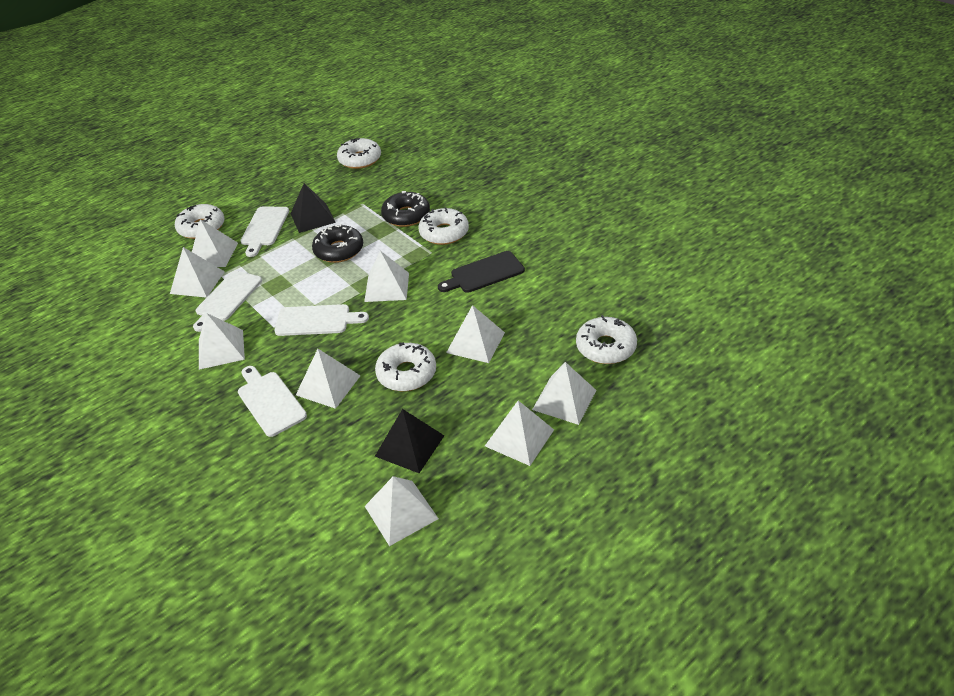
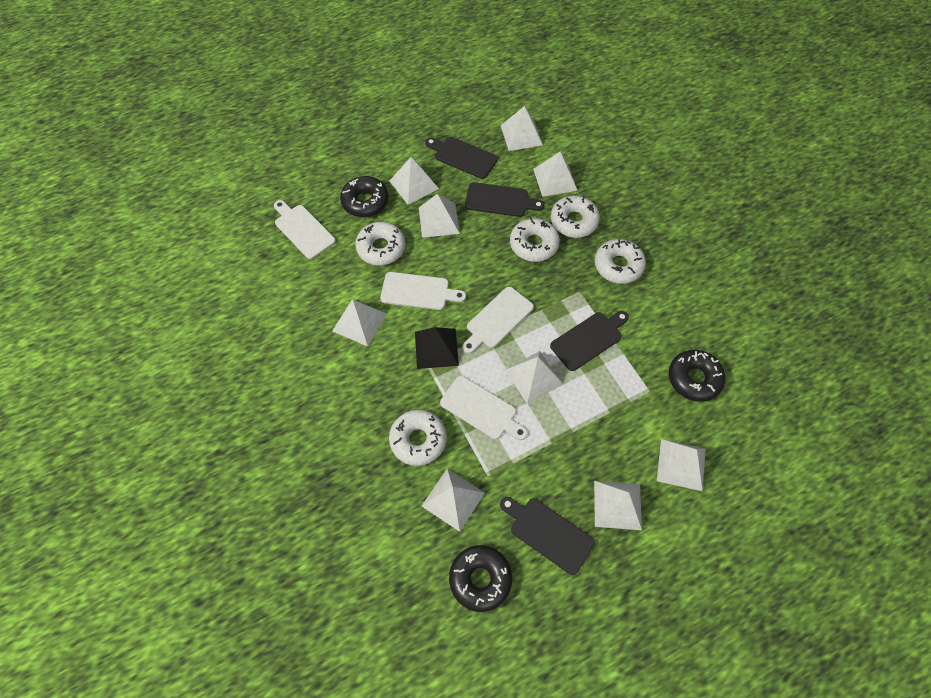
black cutting board: [438,251,525,293] = 1 -> [425,137,498,179] [465,182,545,217] [500,497,595,575] [550,311,629,371] = 4
black donut: [312,224,363,263] [381,191,430,227] = 2 -> [340,176,389,217] [449,545,512,612] [669,350,725,402] = 3
black pyramid: [290,183,336,233] [375,409,444,473] = 2 -> [415,327,459,369] = 1

